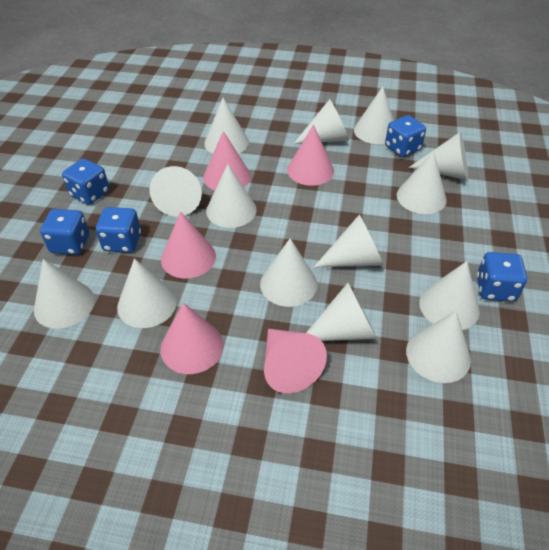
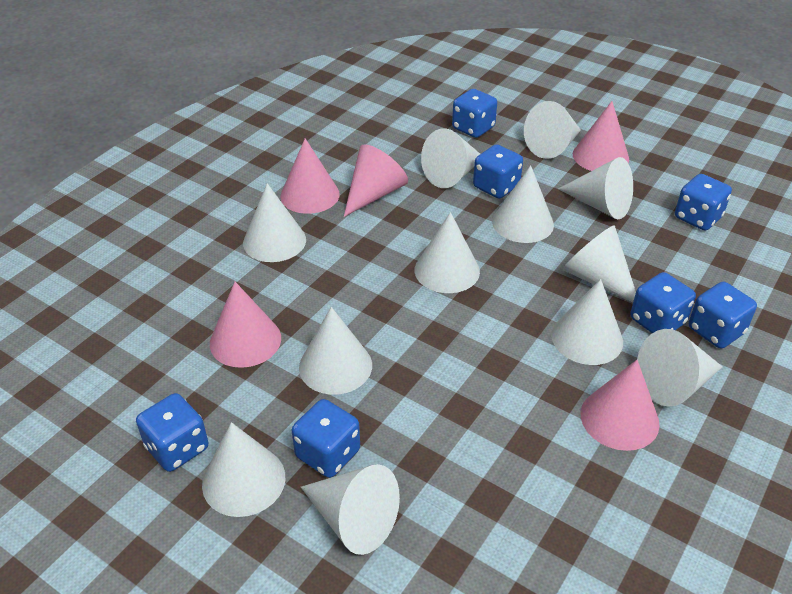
blue dice: [40,209,89,255] [62,159,109,205] [96,207,141,253] [385,115,426,157] [477,252,527,302] = 5 -> [136,393,209,472] [292,399,360,478] [452,89,497,138] [473,144,523,199] [630,272,696,333] [675,174,732,231] [689,282,757,348] = 7
white cone: [34,259,94,329] [117,258,177,328] [149,166,202,217] [204,98,249,154] [206,164,257,228] [260,238,317,307] [294,99,349,144] [306,283,377,341] [314,214,384,268] [354,86,394,144] [397,151,447,214] [406,311,471,383] [409,132,468,180] [419,261,480,330] = 14 -> [202,422,285,517] [243,183,306,262] [299,307,372,395] [301,464,400,555] [415,212,480,293] [421,128,480,188] [492,165,554,243] [524,101,581,159] [551,279,623,365] [558,157,633,219] [562,225,636,303] [637,329,723,407] = 12

